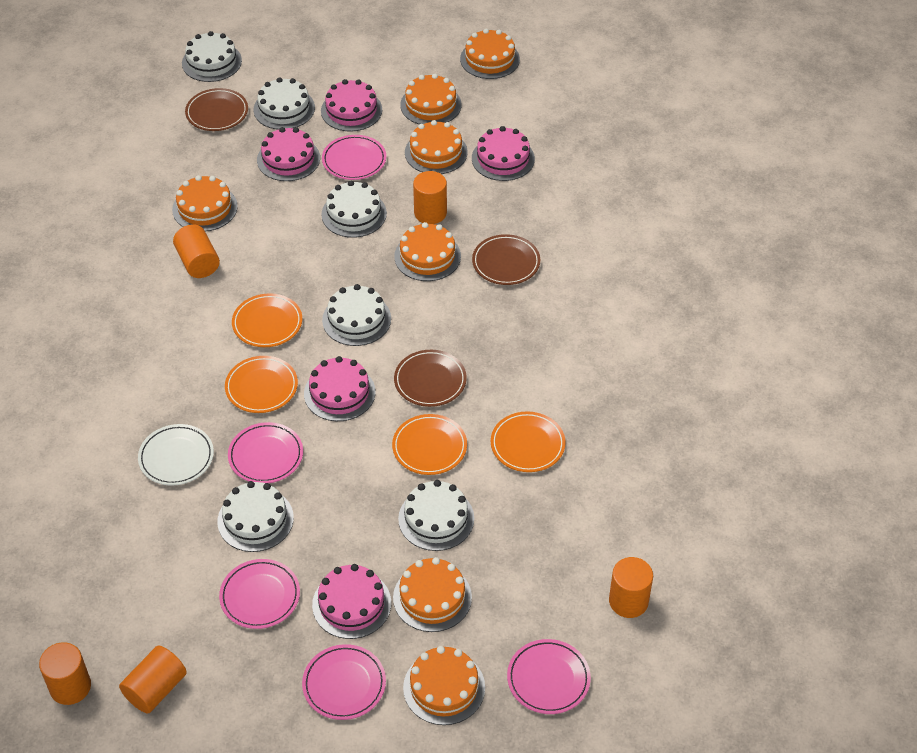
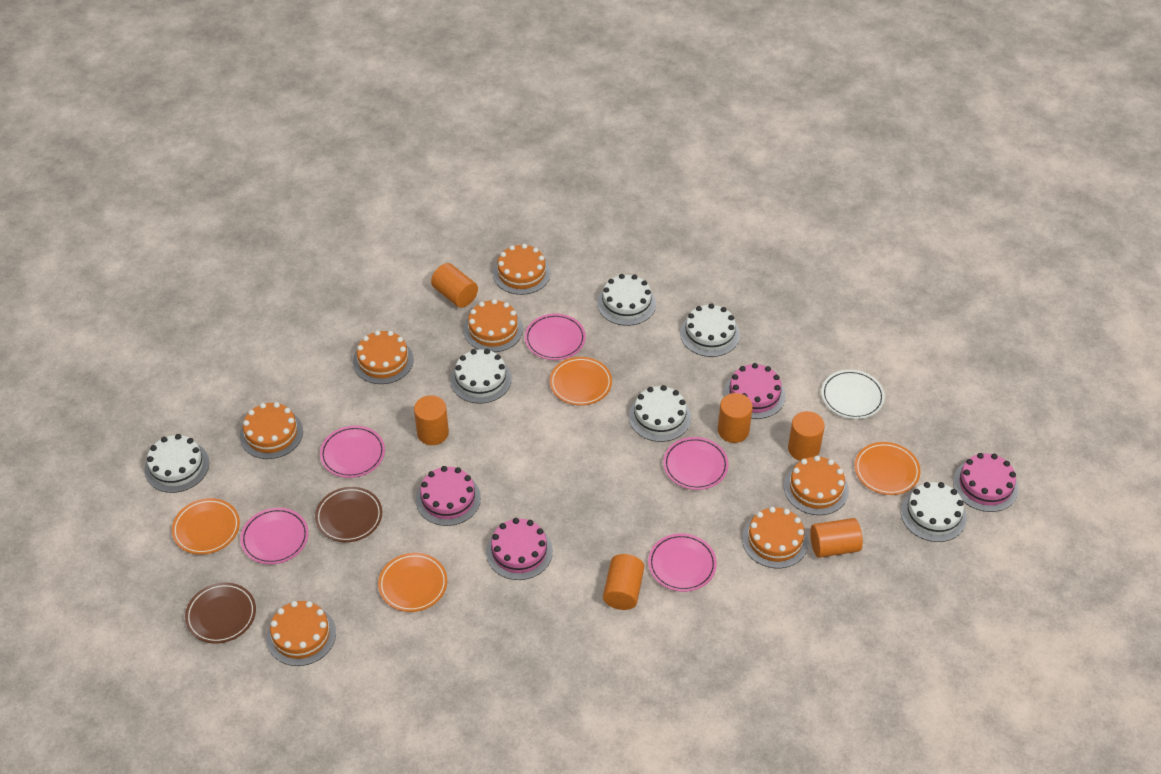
brown plate: [185,88,248,131] [394,350,467,407] [472,234,540,285] = 3 -> [185,583,256,644] [315,487,382,542] = 2
orange cylinder: [39,642,91,705] [119,646,187,713] [173,224,220,278] [413,171,447,224] [609,557,653,618] = 5 -> [414,395,449,445] [431,263,478,308] [603,554,644,610] [718,393,753,443] [788,411,825,461] [810,518,863,558] = 6
pink cake: [257,127,320,181] [304,356,375,421] [312,564,391,639] [321,79,382,132] [472,126,535,181] = 5 -> [416,466,481,526] [486,518,553,580] [724,363,786,419] [953,453,1019,512] = 4

